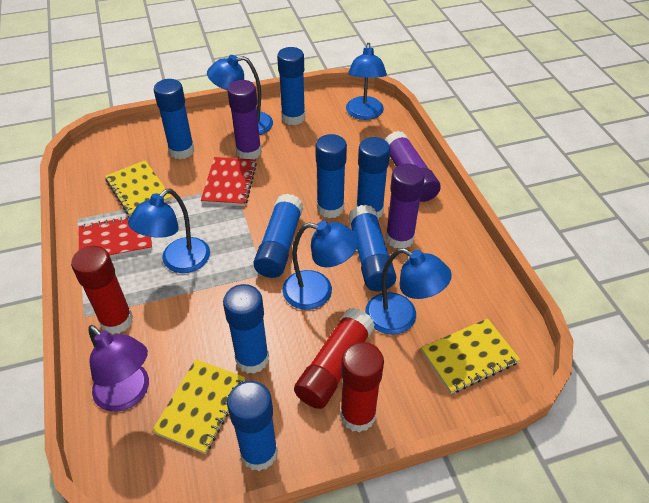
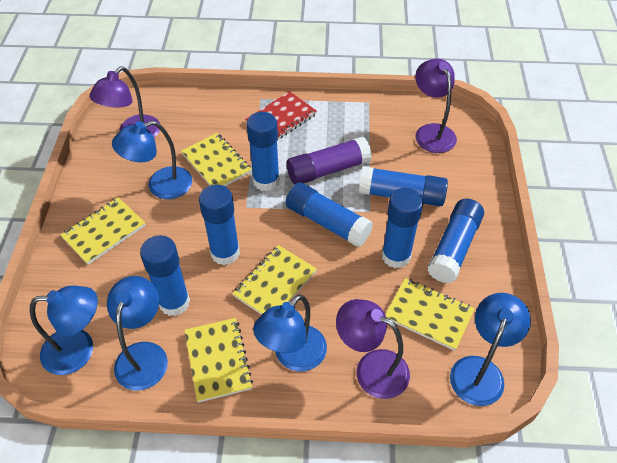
blue glue stick: [154,79,194,159] [223,284,269,374] [227,381,278,471] [253,193,303,278] [277,47,305,125] [315,134,347,218] [348,205,396,291] [356,137,390,219] = 8 -> [140,235,190,316] [199,184,240,265] [246,112,280,191] [286,182,373,247] [359,166,448,206] [382,188,423,268] [427,199,484,283] = 7
purple glue stick: [227,80,262,159] [385,131,441,202] [386,164,425,249] = 3 -> [287,137,372,185] = 1
purple lamp: [88,325,149,412] = 1 -> [89,67,160,138] [336,299,410,399] [415,59,457,153] = 3
red glue stick: [71,246,133,334] [294,308,375,409] [340,342,384,432] = 3 -> none = 0
red notebook: [79,216,152,258] [201,157,257,206] = 2 -> [245,91,317,141] = 1
yellow notebook: [105,160,172,216] [152,359,245,454] [421,318,520,394] = 3 -> [61,197,146,265] [181,133,252,186] [184,318,253,403] [232,245,317,315] [385,278,475,351] = 5

